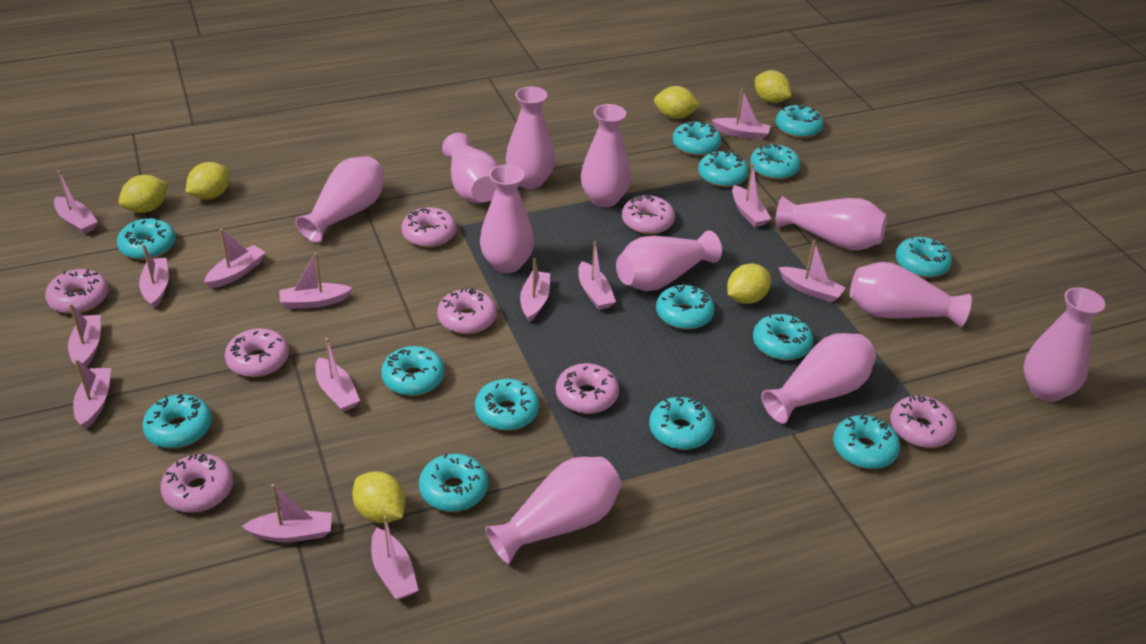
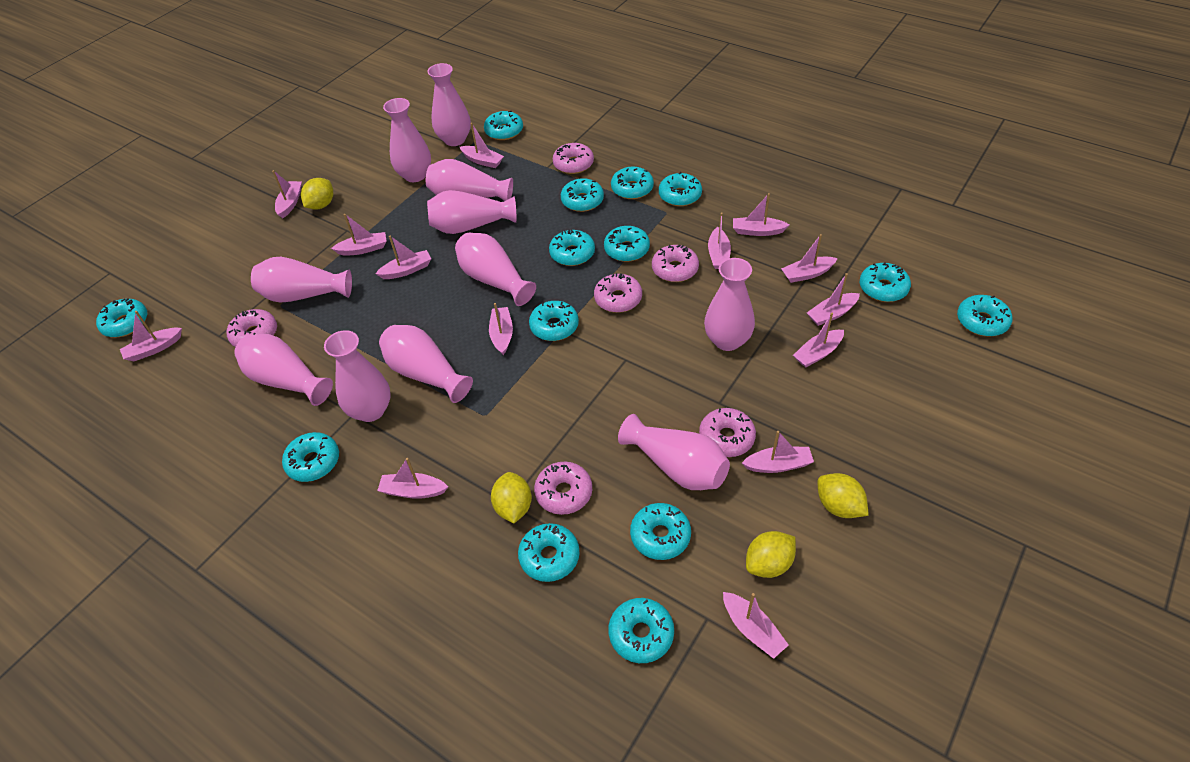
pink donut: [45,269,108,314] [160,453,233,513] [225,328,289,377] [402,207,456,248] [437,288,497,334] [556,363,619,414] [622,195,675,234] [890,395,957,448] = 8 -> [227,309,277,347] [534,462,592,515] [553,143,594,174] [594,273,642,313] [652,245,699,282] [699,408,756,457] = 6
yellow lemon: [119,175,168,213] [185,162,230,200] [352,471,406,523] [654,86,700,119] [727,263,771,304] [755,70,791,103] = 6 -> [301,178,333,210] [491,472,532,523] [746,531,796,578] [817,473,869,518] = 4

